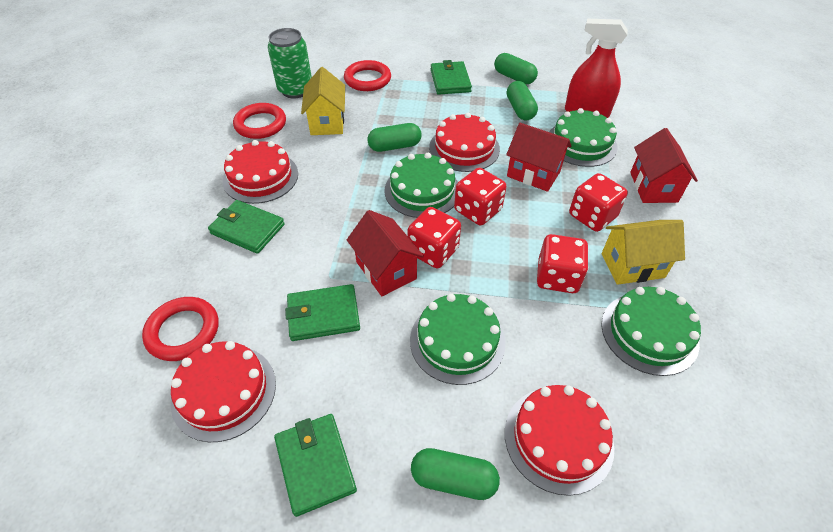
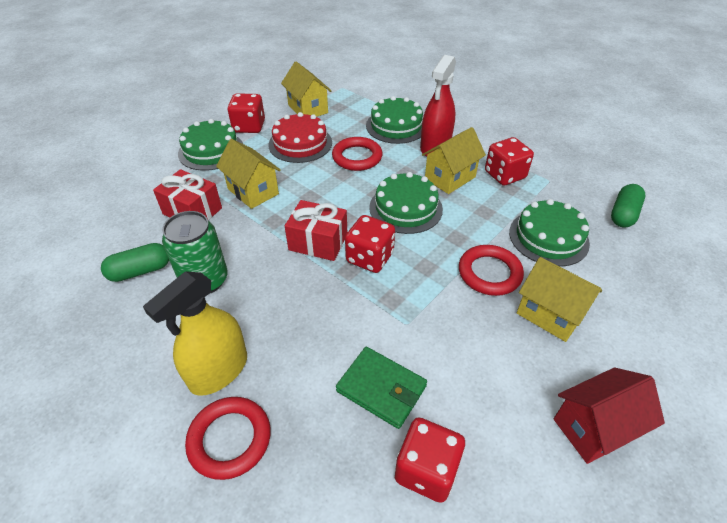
green capsule: [367,123,422,152] [411,448,500,500] [494,53,538,84] [507,81,538,120] = 4 -> [101,243,169,282] [611,184,645,227] = 2
green wallet: [208,200,285,254] [274,414,357,517] [285,284,360,341] [431,60,472,95] = 4 -> [336,347,427,429] = 1
red cake: [171,341,276,442] [222,140,298,204] [429,113,500,172] [505,385,614,496] = 4 -> [269,112,332,163] = 1
red gift: none = 0 -> [153,169,222,220] [285,200,347,261] = 2
red house: [347,210,424,296] [506,123,572,192] [630,128,698,203] = 3 -> [554,368,665,464] = 1
yellow house: [301,67,345,135] [601,220,685,285] = 2 -> [216,139,281,209] [281,61,331,117] [422,127,486,194] [517,257,602,342] = 4
yellow spray bottle: none = 0 -> [143,271,247,396] = 1

